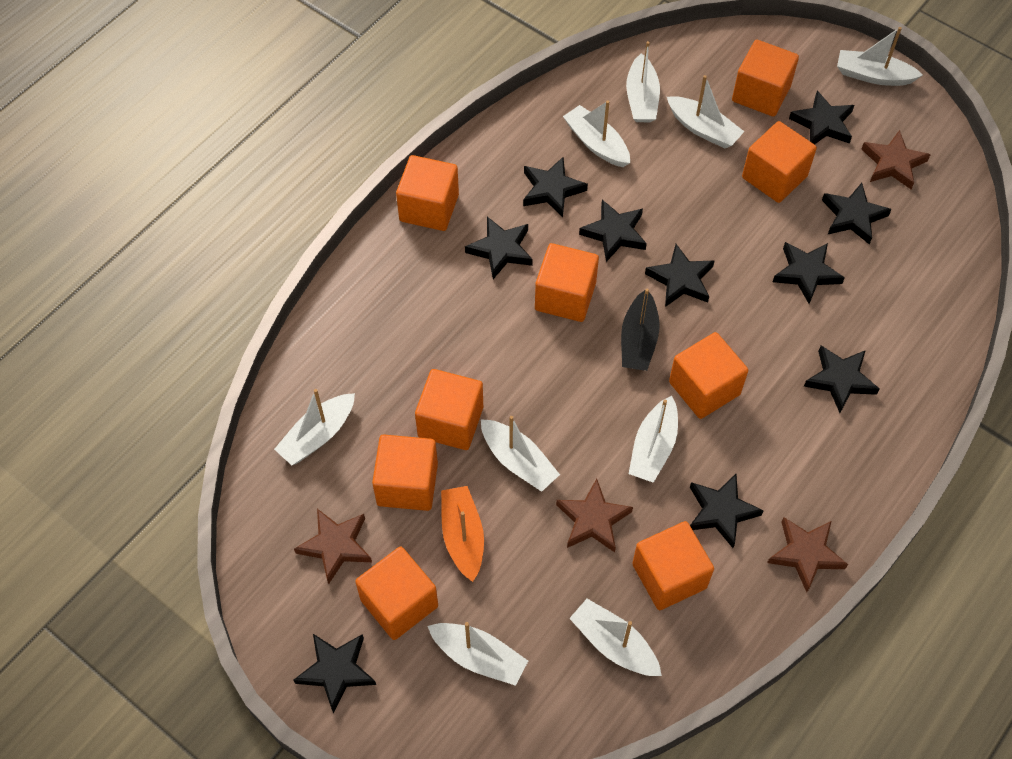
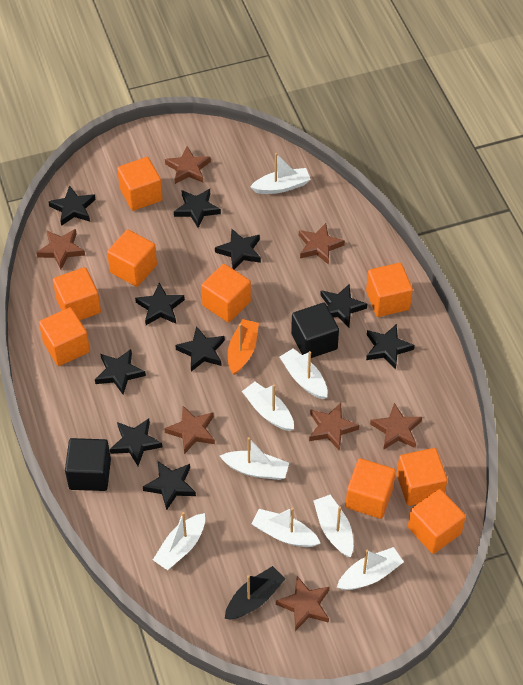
black cube: none = 0 -> [65,438,111,491] [291,303,339,358] = 2
brown star: [294,509,372,584] [556,479,633,552] [767,517,848,592] [861,130,931,189] = 4 -> [36,229,85,269] [164,406,215,454] [165,146,211,184] [276,576,329,631] [299,223,345,265] [309,403,359,451] [370,403,422,450] = 7
white boat: [274,389,355,465] [428,622,528,686] [481,416,560,492] [563,100,630,167] [569,599,662,676] [626,41,660,122] [629,396,678,483] [667,75,744,148] [837,27,923,86] = 9 -> [153,512,205,570] [220,437,289,480] [242,382,294,431] [250,153,311,194] [251,507,320,547] [280,349,328,399] [313,494,353,557] [337,547,404,590] = 8

